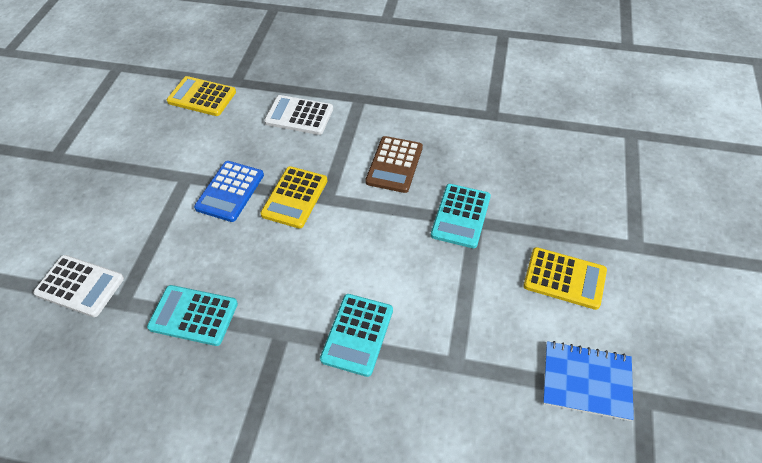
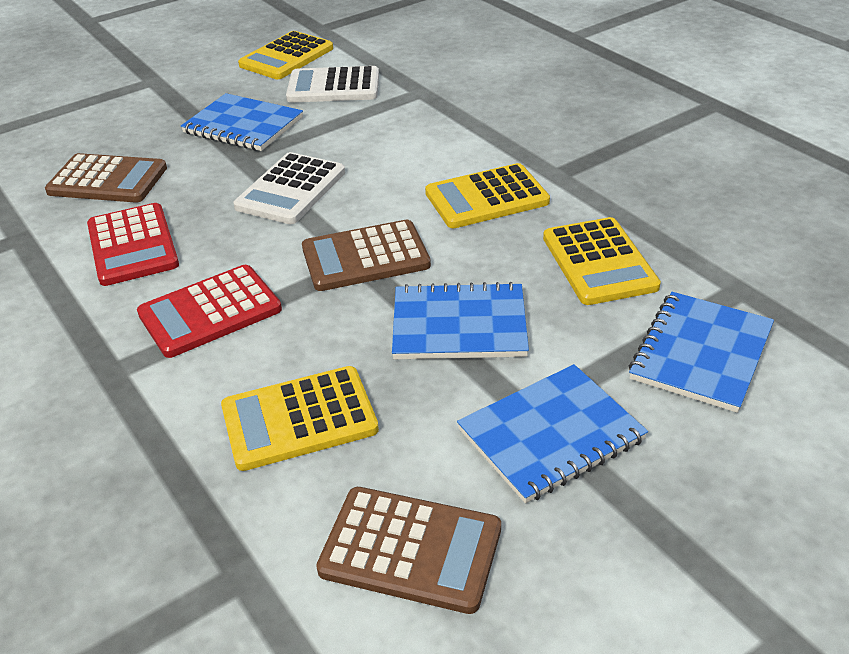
blue calculator: [194,161,264,222] = 1 -> none = 0
blue notebook: [543,341,634,421] = 1 -> [181,93,303,151] [392,282,529,359] [457,364,648,503] [629,292,774,413] = 4
brown calculator: [365,136,423,193] = 1 -> [45,153,167,203] [302,220,431,291] [316,487,501,614] = 3
red calculator: none = 0 -> [87,203,179,286] [137,265,282,358] = 2
turquoise calculator: [147,285,238,346] [320,294,393,377] [431,184,491,248] = 3 -> none = 0
yellow calculator: [167,76,236,116] [260,166,327,229] [523,247,607,310] = 3 -> [221,366,379,471] [238,31,333,79] [425,163,550,228] [543,217,661,305] = 4

